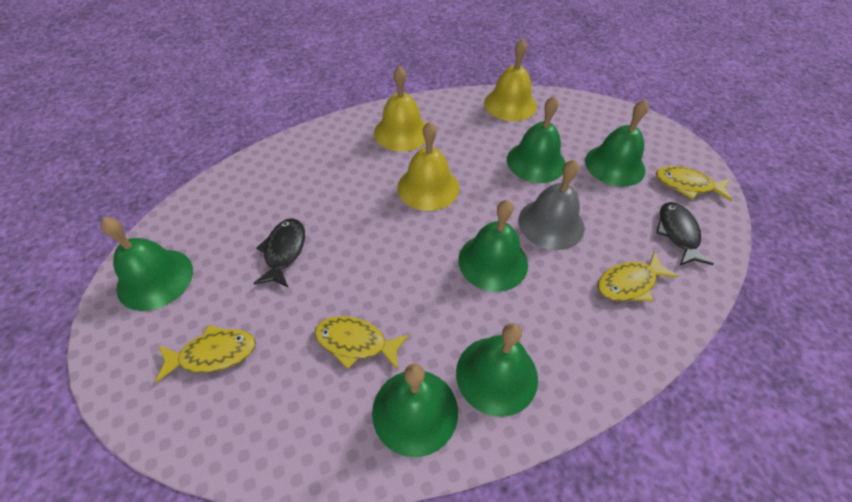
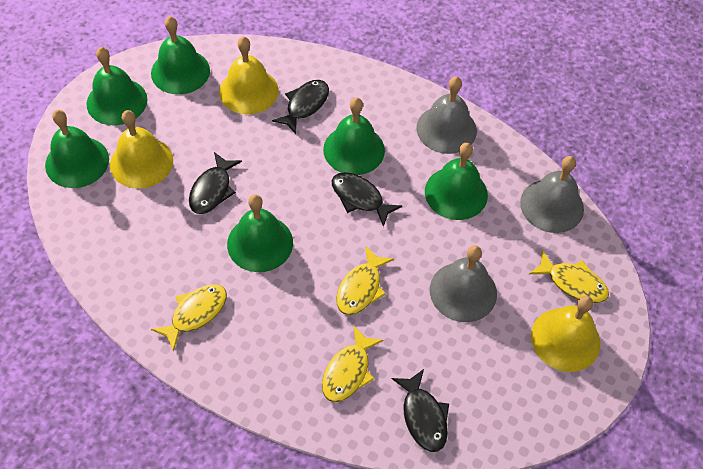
black fish: [253,218,305,288] [656,202,714,265] = 2 -> [189,152,242,214] [272,80,329,134] [332,172,402,227] [392,369,449,452] = 4
grey bell: [518,160,584,250] = 1 -> [416,76,477,154] [430,245,497,322] [520,156,584,233] = 3

